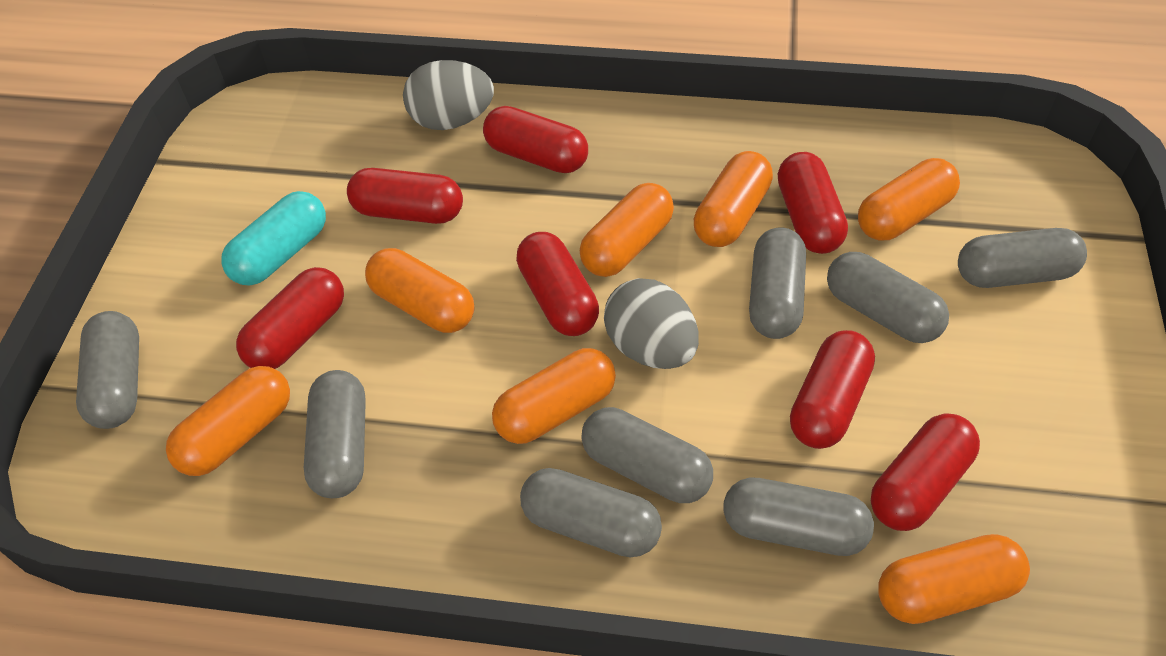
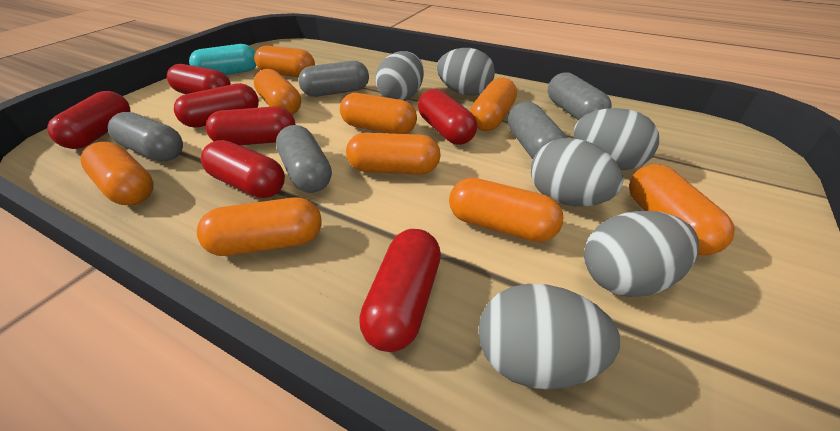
grey capsule: [76,311,139,429] [304,370,366,498] [520,468,662,557] [581,407,713,503] [724,477,874,556] [749,227,806,339] [827,252,949,343] [958,228,1087,288] = 8 -> [108,112,183,161] [276,125,332,193] [298,61,369,97] [508,102,567,159] [548,72,612,120] = 5
grey egg: [403,60,494,130] [604,278,699,369] = 2 -> [376,51,424,101] [437,48,495,95] [478,284,621,390] [531,138,623,206] [573,108,659,170] [584,211,699,297] = 6
orange capsule: [166,366,290,476] [365,248,474,333] [492,348,616,444] [580,183,674,277] [694,151,773,247] [858,158,960,241] [878,534,1030,624] = 7 -> [81,142,154,205] [197,198,322,256] [254,46,315,77] [254,69,301,115] [340,93,417,134] [346,132,441,175] [449,178,564,242] [470,78,517,131] [629,164,735,255] = 9

